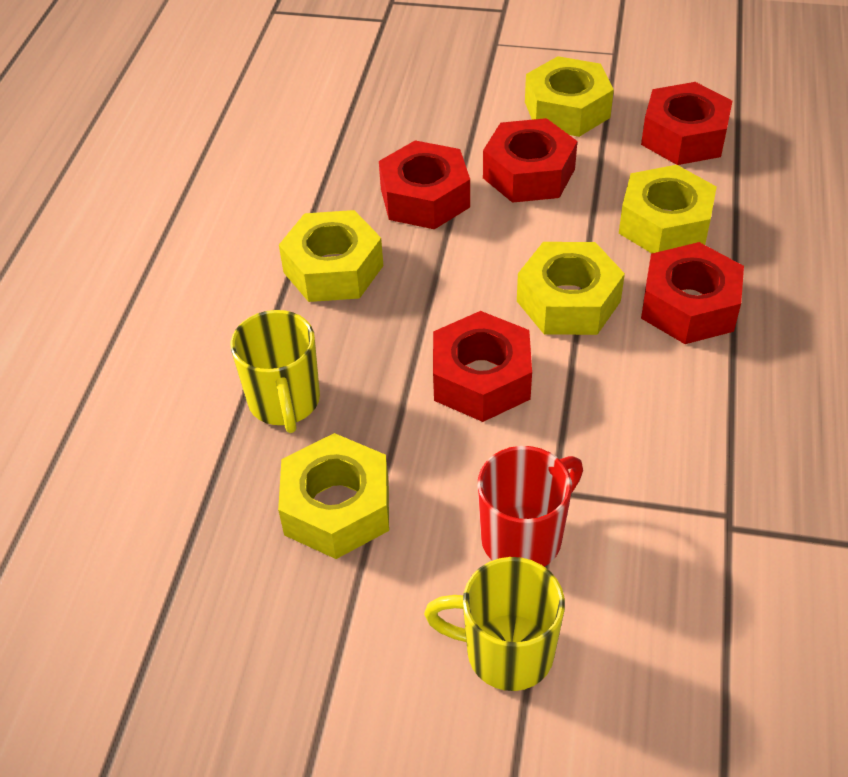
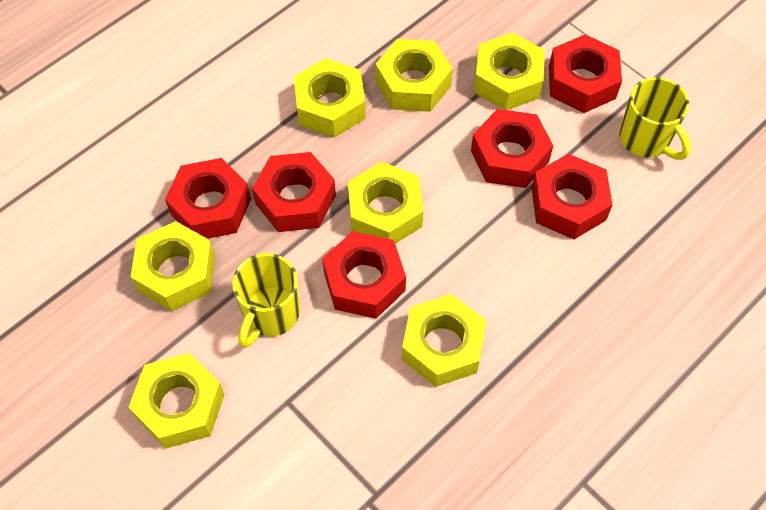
red mug: [478,446,583,567] = 1 -> none = 0
red nut: [379,140,470,229] [433,311,532,422] [483,118,577,203] [641,82,732,165] [641,242,744,344] = 5 -> [165,158,251,239] [252,152,336,232] [322,231,406,319] [471,109,553,188] [532,154,613,239] [549,34,622,113] = 6
yellow nut: [278,433,389,559] [279,210,383,302] [517,242,625,335] [525,56,614,137] [619,165,717,253] = 5 -> [129,353,224,449] [131,221,215,311] [294,58,366,138] [348,162,423,244] [376,39,453,112] [402,294,486,387] [474,32,545,110] = 7

